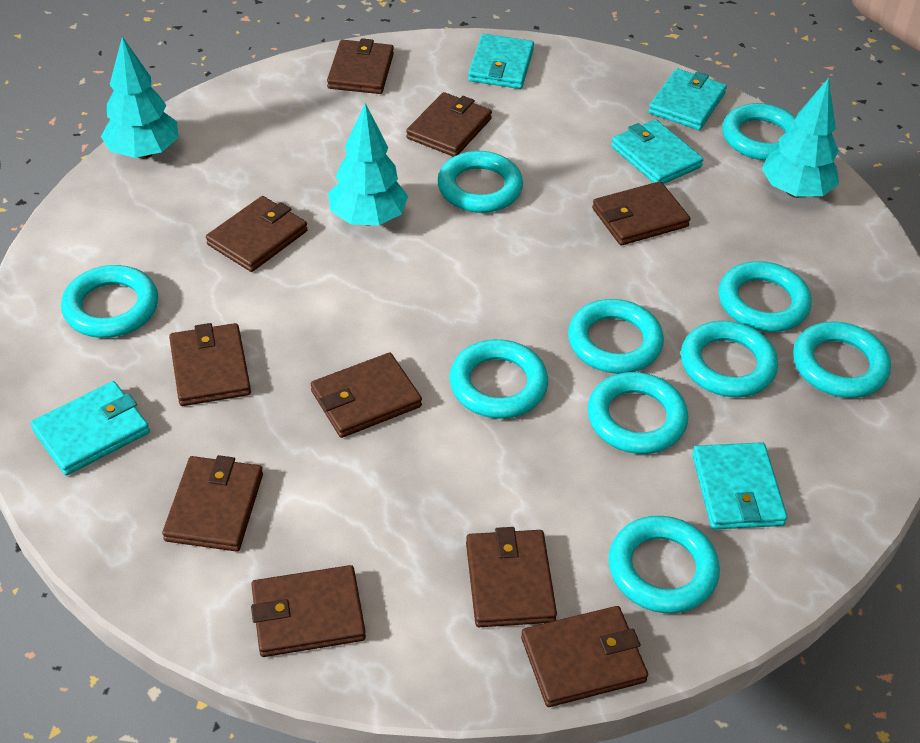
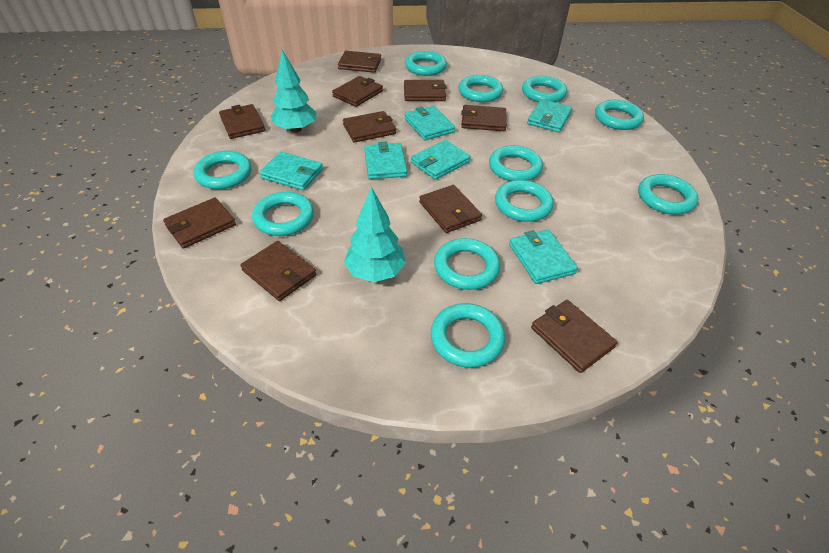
turquoise ring: [61,265,158,338] [437,151,523,213] [449,339,548,419] [568,299,664,374] [587,372,688,454] [608,516,720,613] [681,321,778,397] [719,261,812,332] [722,103,796,160] [793,321,891,398] = 10 -> [194,151,251,189] [252,192,314,236] [405,51,447,76] [430,303,505,368] [434,238,500,290] [458,75,503,102] [489,145,543,181] [495,180,554,222] [522,76,567,102] [595,100,644,130] [638,174,699,215] = 11
turquoise tree: [101,36,178,159] [328,103,408,225] [761,78,839,198] = 3 -> [271,50,317,133] [344,187,406,282] = 2
turquoise wallet: [31,381,150,476] [468,34,534,89] [611,119,704,184] [648,69,727,130] [692,442,787,530] = 5 -> [259,152,323,191] [364,142,407,179] [404,106,455,140] [411,140,471,180] [509,230,578,284] [527,99,572,133] = 6

